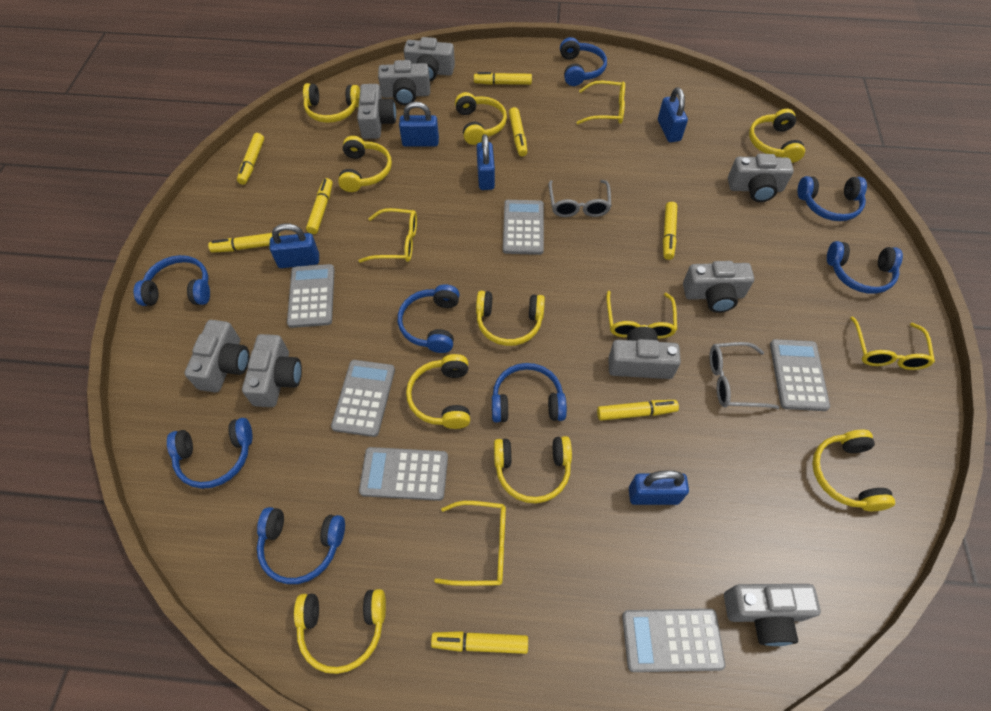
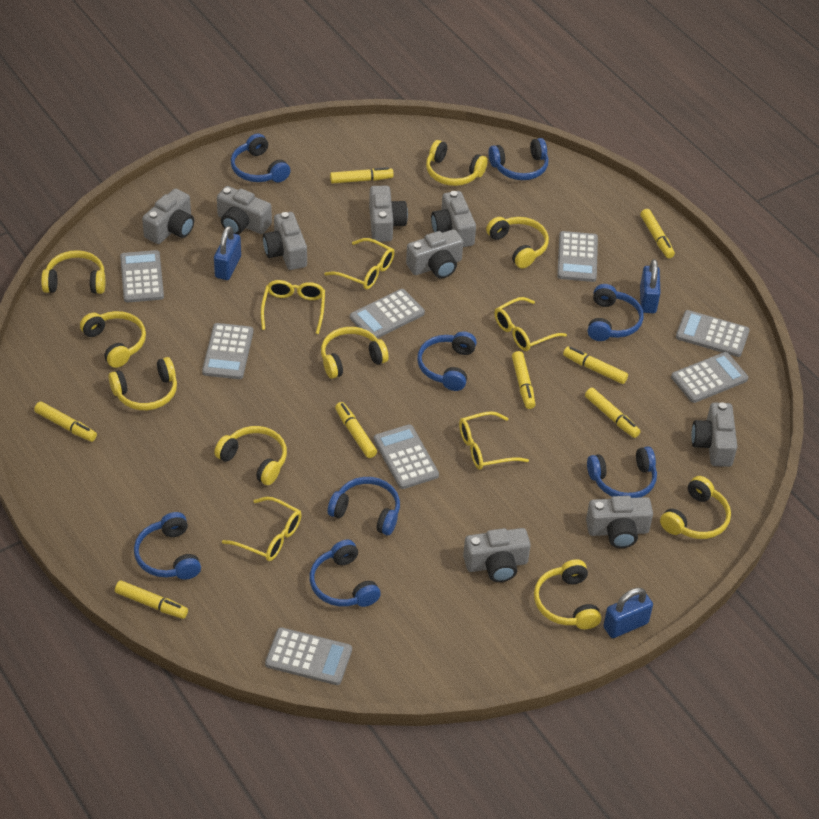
blue padlock: [269,223,319,268] [399,102,439,147] [477,134,495,190] [629,470,689,505] [658,87,688,142] = 5 -> [214,226,241,280] [603,588,653,638] [640,259,661,313] = 3
grey calculator: [287,264,335,328] [331,360,395,437] [359,447,448,501] [503,200,544,255] [622,609,725,672] [770,339,830,411] = 6 -> [120,250,164,303] [202,323,254,379] [265,627,352,685] [350,289,425,340] [374,424,439,489] [557,231,598,282] [671,352,748,403] [676,310,750,357] = 8
grey glasses: [549,180,611,217] [709,342,780,409] = 2 -> none = 0

